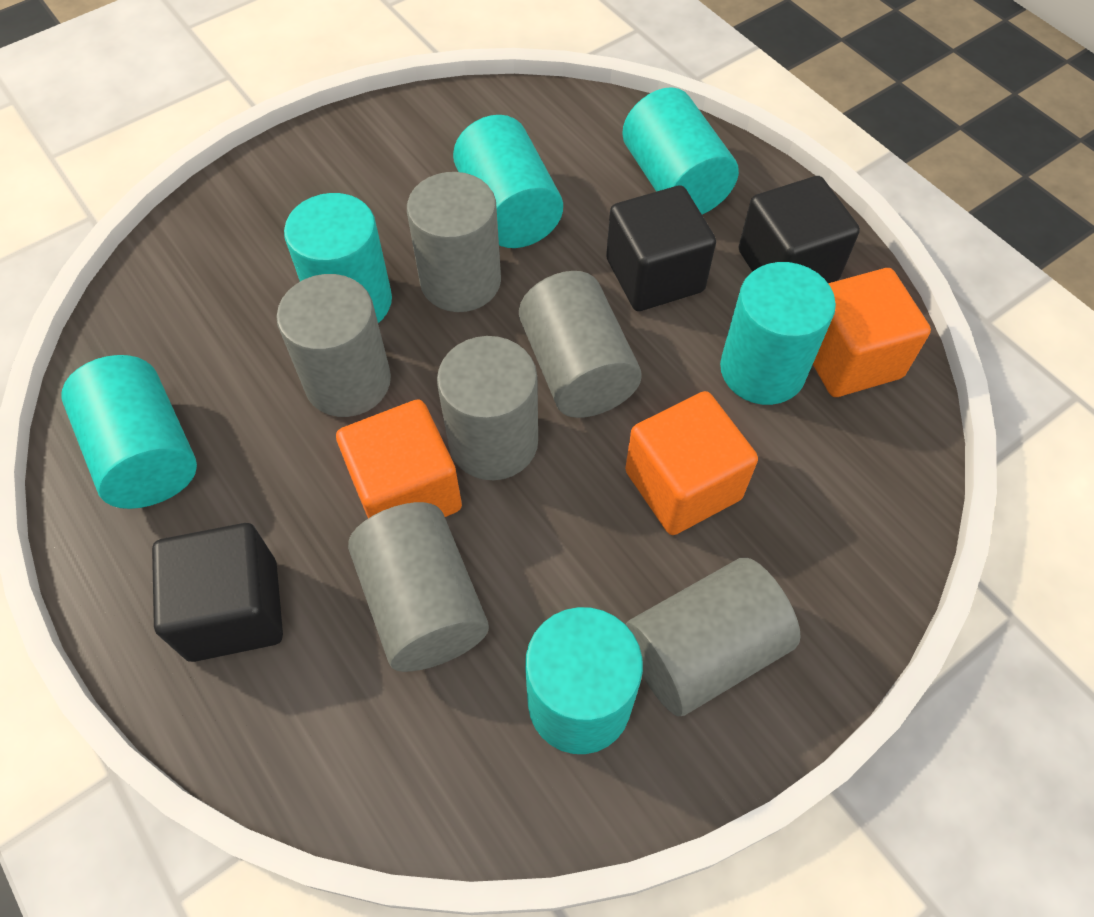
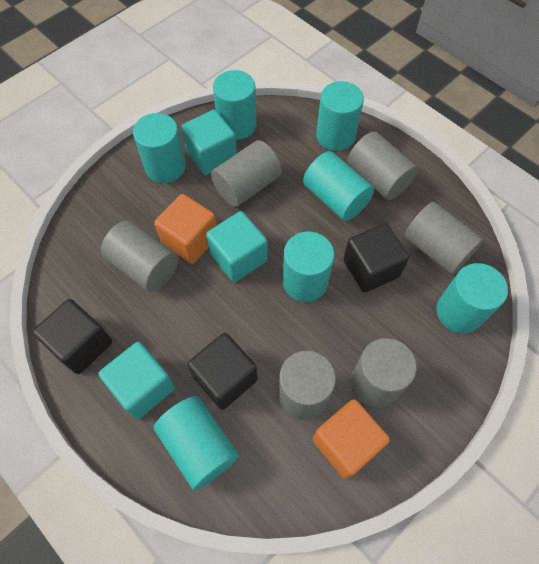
orange cube: [336,399,462,518] [625,391,758,535] [813,268,931,397] = 3 -> [154,194,217,264] [313,399,390,479] = 2
turquoise cube: none = 0 -> [98,342,175,419] [181,110,237,175] [206,211,268,282] = 3
turquoise cylinder: [61,355,197,509] [284,193,392,323] [453,115,563,248] [525,607,643,754] [622,87,739,214] [720,262,836,405] = 6 -> [133,113,186,183] [154,396,239,490] [213,70,257,140] [282,231,334,302] [303,151,374,221] [316,81,364,151] [436,263,508,334] = 7

